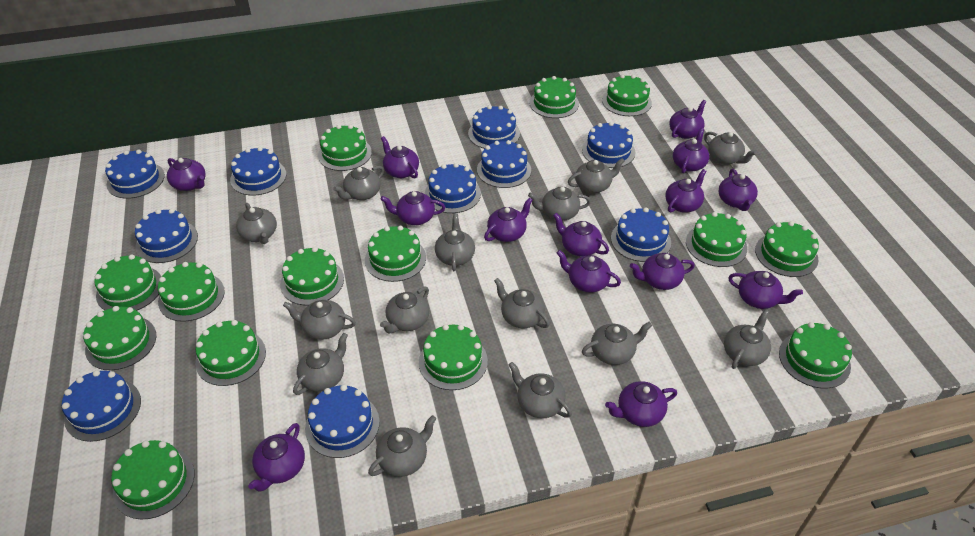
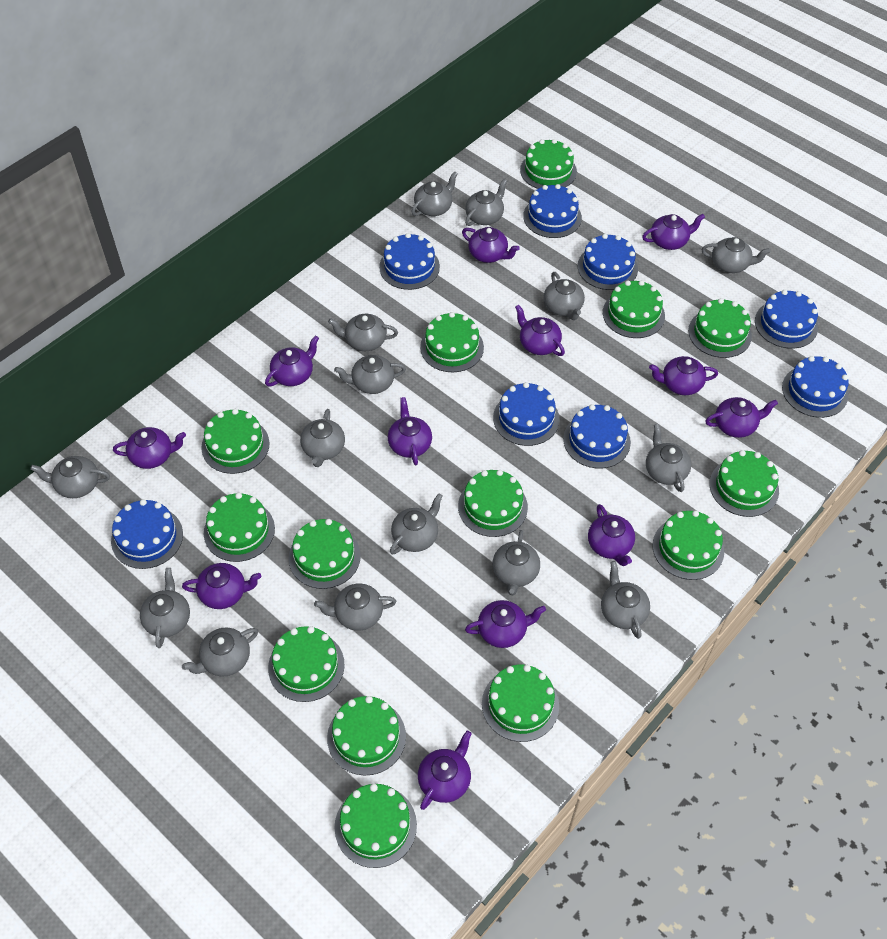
blue cake: [62,370,141,442] [105,150,165,199] [135,209,198,263] [230,147,286,195] [305,385,380,458] [425,163,481,213] [468,105,520,149] [477,140,531,188] [582,122,635,168] [611,208,671,262] = 10 -> [111,499,183,569] [379,233,440,290] [493,382,560,446] [523,184,582,238] [563,404,631,468] [578,234,638,290] [755,290,818,349] [782,356,849,418] = 8
grey teapot: [236,203,277,244] [283,300,356,340] [293,333,348,395] [333,166,384,200] [368,415,436,477] [380,287,429,333] [435,213,475,271] [494,278,550,328] [509,362,572,418] [528,187,591,221] [568,158,625,193] [582,322,652,365] [704,132,757,165] [724,310,771,369] = 14 -> [30,456,110,498] [140,568,190,648] [182,628,258,676] [300,409,345,467] [314,584,396,631] [328,314,398,351] [334,355,406,394] [390,494,443,554] [411,171,458,216] [465,179,507,226] [493,530,540,595] [544,272,585,320] [601,561,650,639] [646,424,691,492] [702,237,771,273] = 15
purple teapot: [167,158,206,191] [248,423,305,492] [381,136,419,178] [381,191,445,225] [484,197,533,242] [553,213,609,257] [557,250,621,293] [605,381,677,427] [630,253,695,290] [665,169,706,213] [669,100,707,139] [673,128,709,173] [719,169,758,211] [728,271,803,309] = 14 -> [113,427,186,469] [182,563,261,609] [265,336,319,386] [388,397,432,465] [418,730,472,810] [462,227,520,263] [465,600,546,648] [515,305,565,356] [588,504,635,566] [642,214,705,250] [649,356,718,395] [705,397,778,438] = 12

